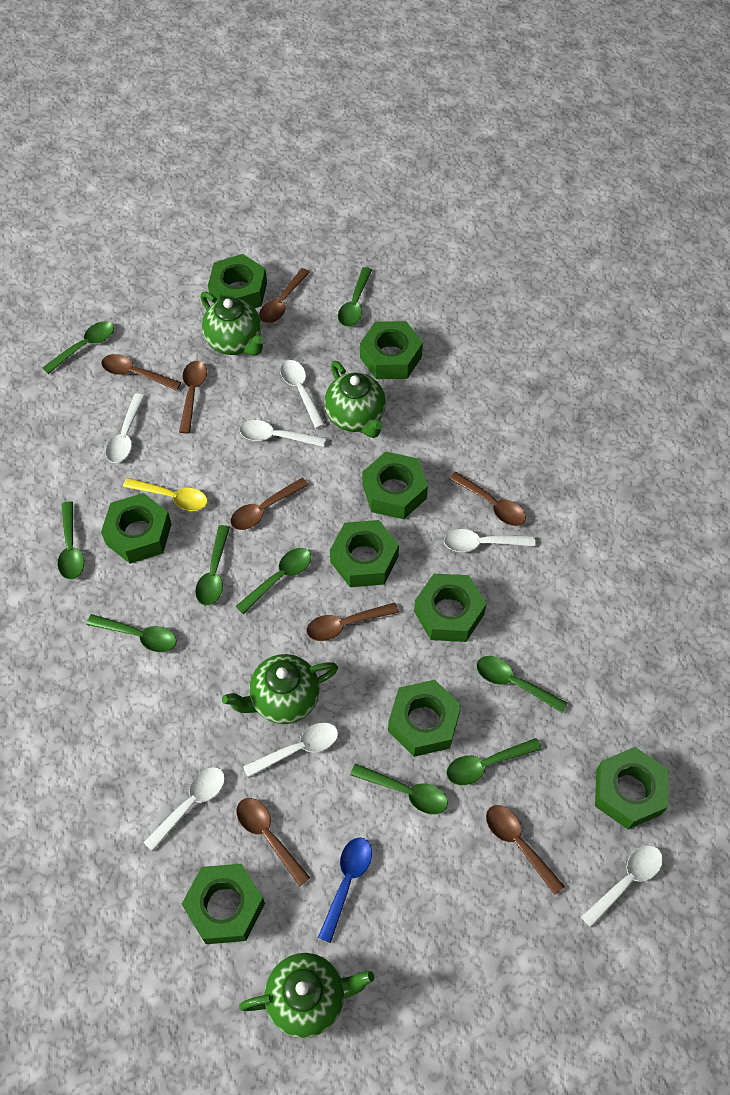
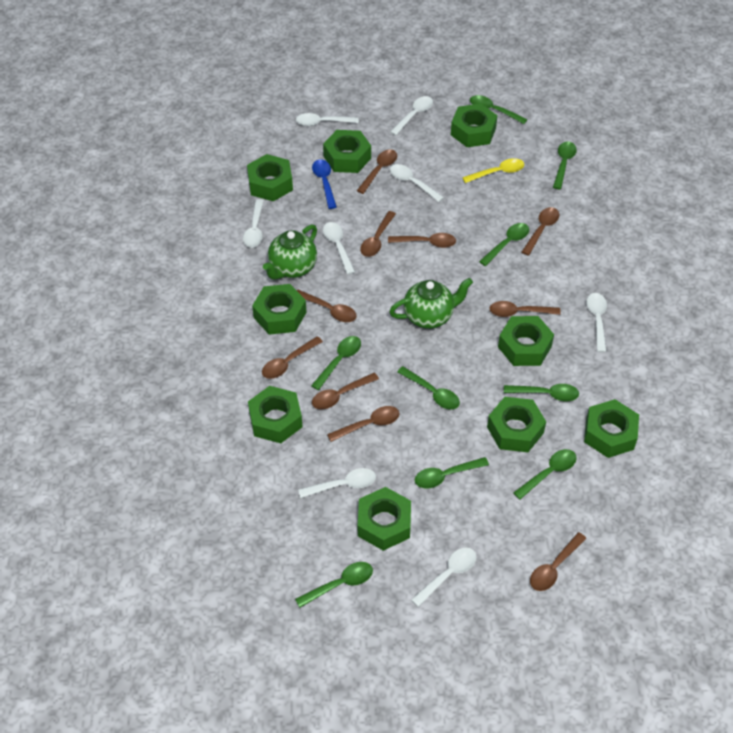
brown spoon: [101,354,181,391] [179,361,207,434] [230,478,309,530] [236,798,310,887] [259,268,310,323] [306,602,399,641] [449,472,526,526] [486,805,565,895] = 8 -> [262,336,323,379] [297,290,357,322] [312,373,379,410] [327,406,400,442] [357,149,397,194] [360,211,396,257] [388,233,456,248] [489,301,561,317] [522,207,560,256] [530,532,587,591] = 10
green teapot: [200,291,265,356] [222,654,338,724] [239,953,374,1038] [324,361,386,438] = 4 -> [263,224,317,280] [389,278,473,329] = 2
white spoon: [106,394,145,463] [143,767,225,852] [239,420,326,447] [243,723,338,778] [280,360,325,428] [444,529,535,552] [581,845,663,927] = 7 -> [243,199,264,248] [296,113,359,126] [298,468,376,498] [323,222,355,275] [390,96,433,135] [390,164,444,202] [411,548,476,607] [587,293,607,352] = 8

